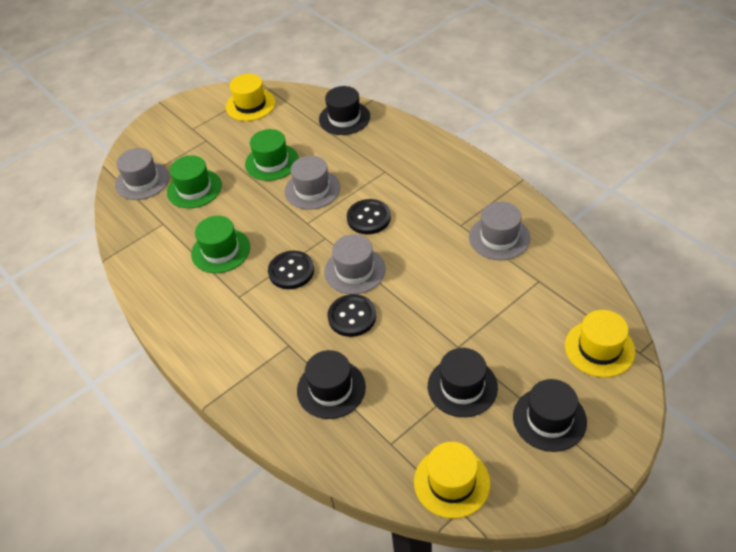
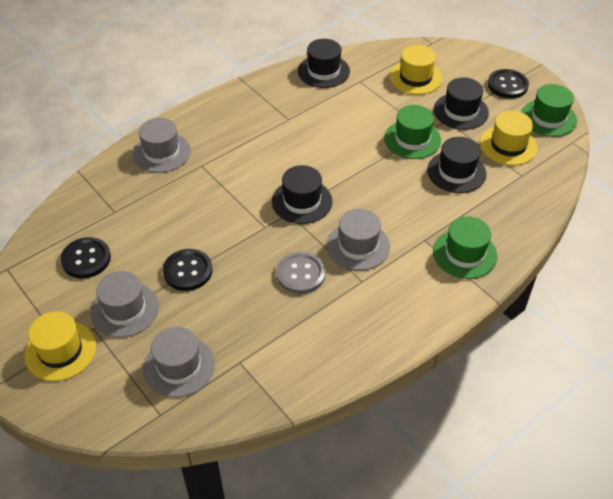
grey button: none = 0 -> [276,252,326,294] = 1

